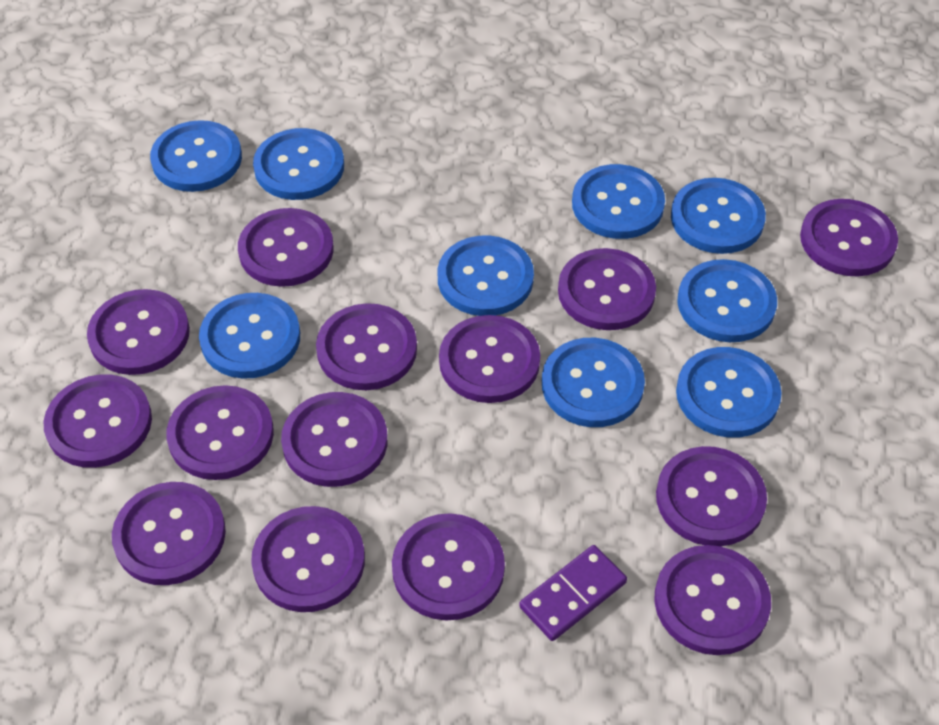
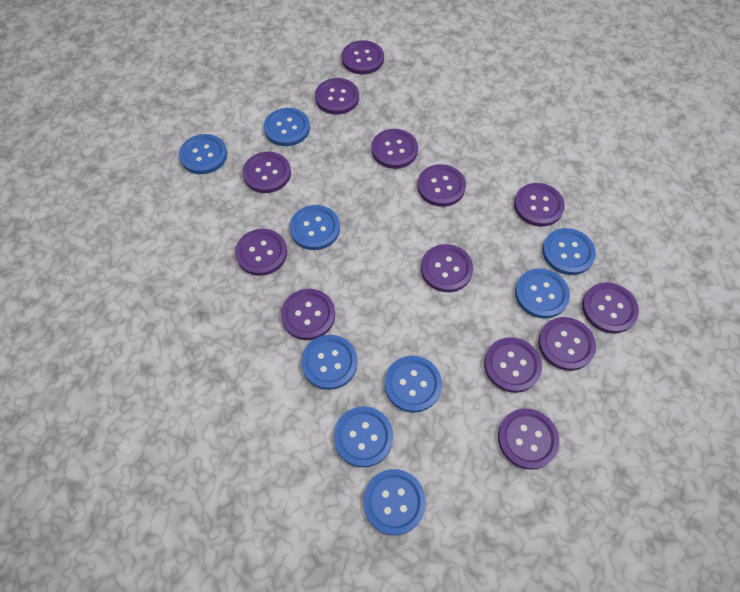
purple button: [44,374,152,468] [87,289,190,375] [112,482,226,585] [166,385,274,480] [238,208,334,287] [251,506,365,612] [281,392,388,487] [316,303,417,390] [392,513,505,620] [439,315,540,403] [558,248,656,330] [654,545,771,655] [656,446,767,546] [800,199,898,276] = 14 -> [235,229,287,276] [242,152,291,193] [281,289,335,340] [315,78,359,115] [342,40,384,75] [371,129,418,169] [417,164,466,207] [421,244,473,292] [484,337,542,393] [498,408,559,470] [514,183,565,227] [538,317,596,371] [582,282,639,334] = 13
purple domino: [519,545,627,641] = 1 -> none = 0

